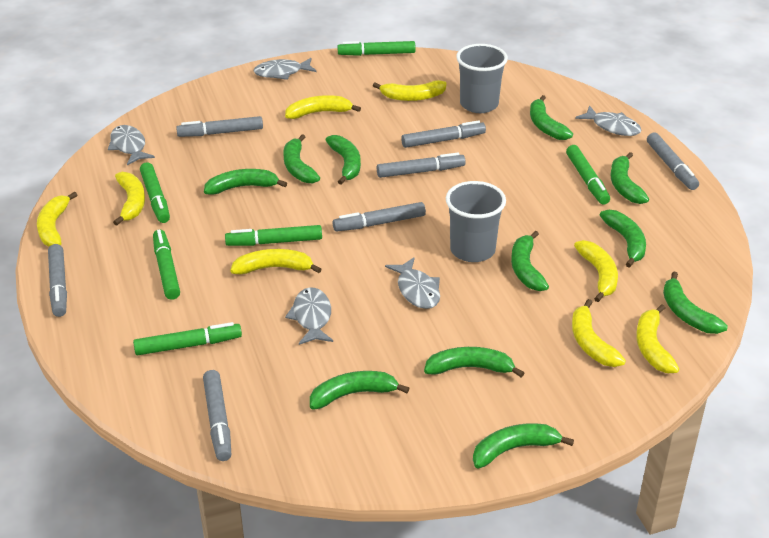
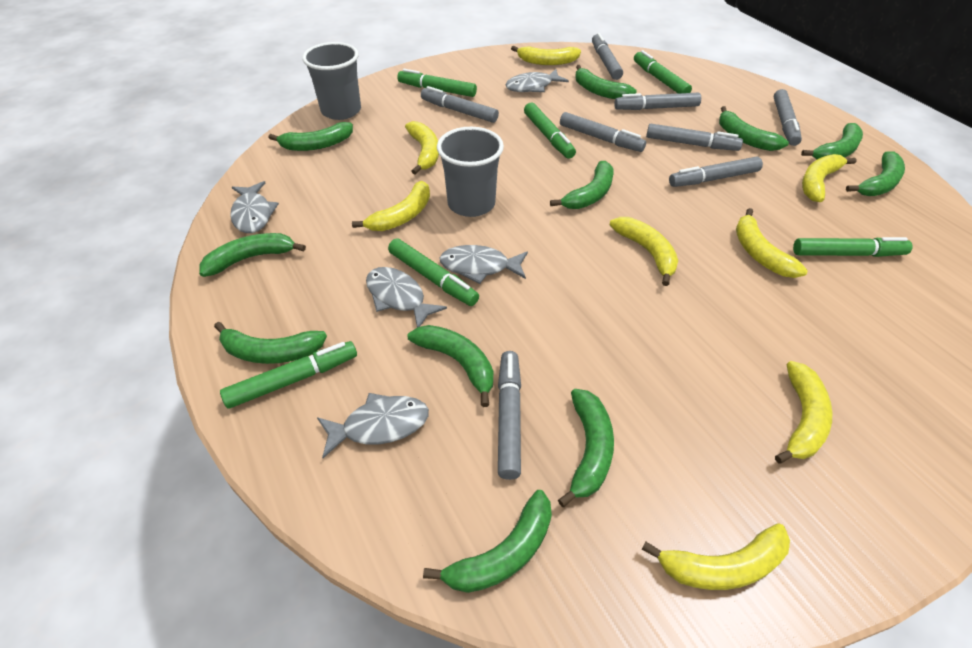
grey marker: [48,244,67,317] [176,116,263,137] [203,370,231,461] [333,202,426,231] [377,153,465,178] [401,120,486,148] [647,133,699,190] = 7 -> [421,86,499,123] [498,351,521,480] [560,112,646,152] [592,33,623,80] [614,92,701,110] [646,124,743,151] [669,157,763,187] [774,89,802,146] = 8

